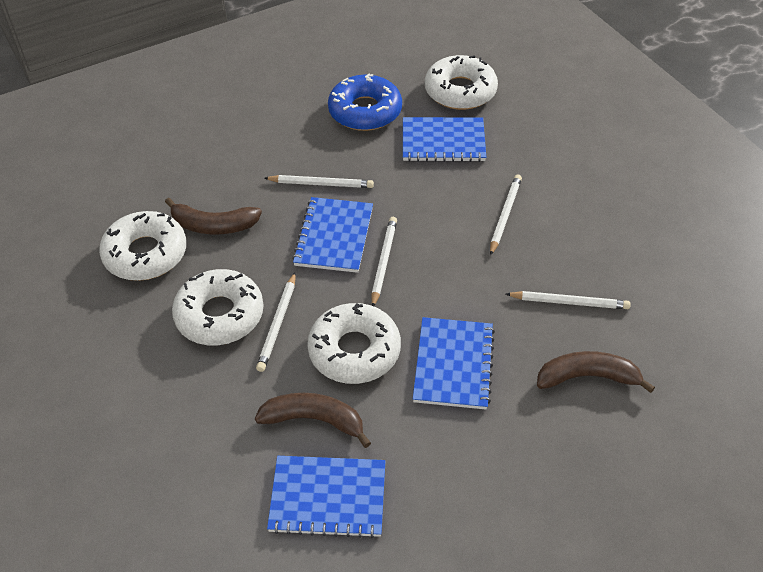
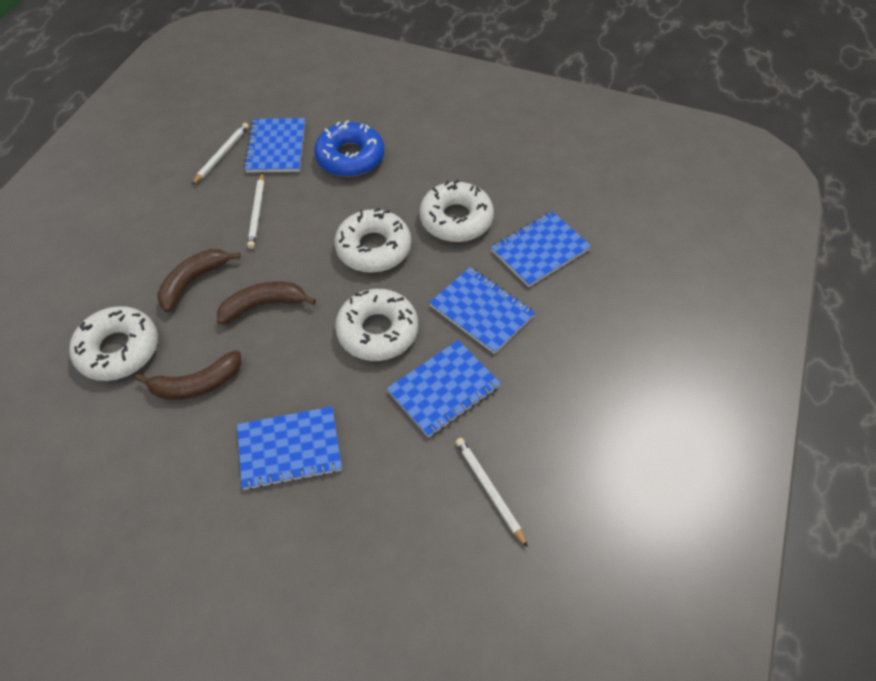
blue notebook: [267,456,385,538] [292,197,373,273] [403,117,486,162] [413,317,495,410] = 4 -> [237,406,342,490] [244,118,305,173] [387,340,501,438] [429,267,535,354] [491,211,591,287] = 5
white pencil: [256,273,296,372] [264,175,374,188] [371,217,397,306] [490,174,522,256] [506,291,631,309] = 5 -> [192,123,249,185] [247,172,264,249] [456,438,528,548] = 3

